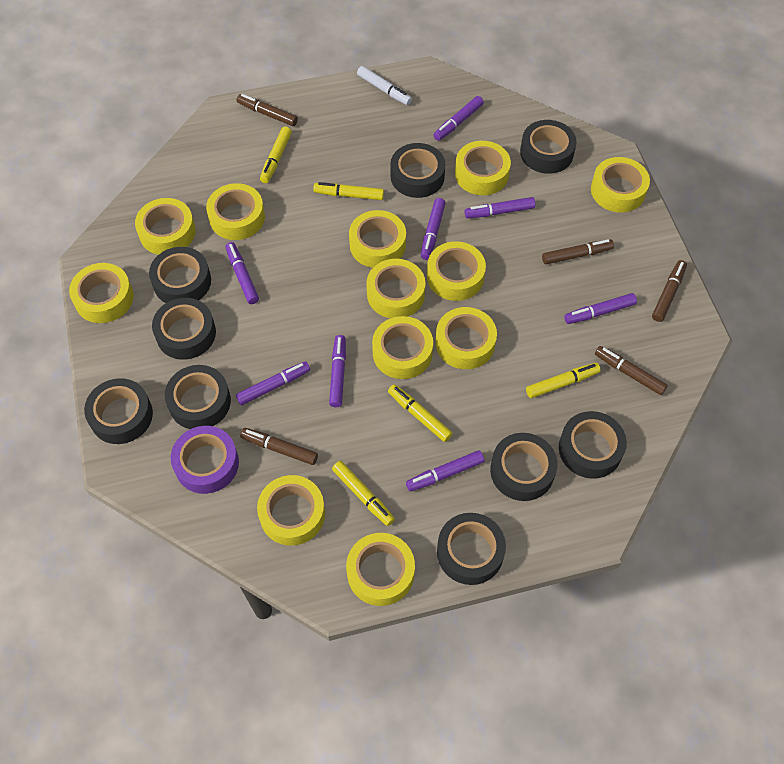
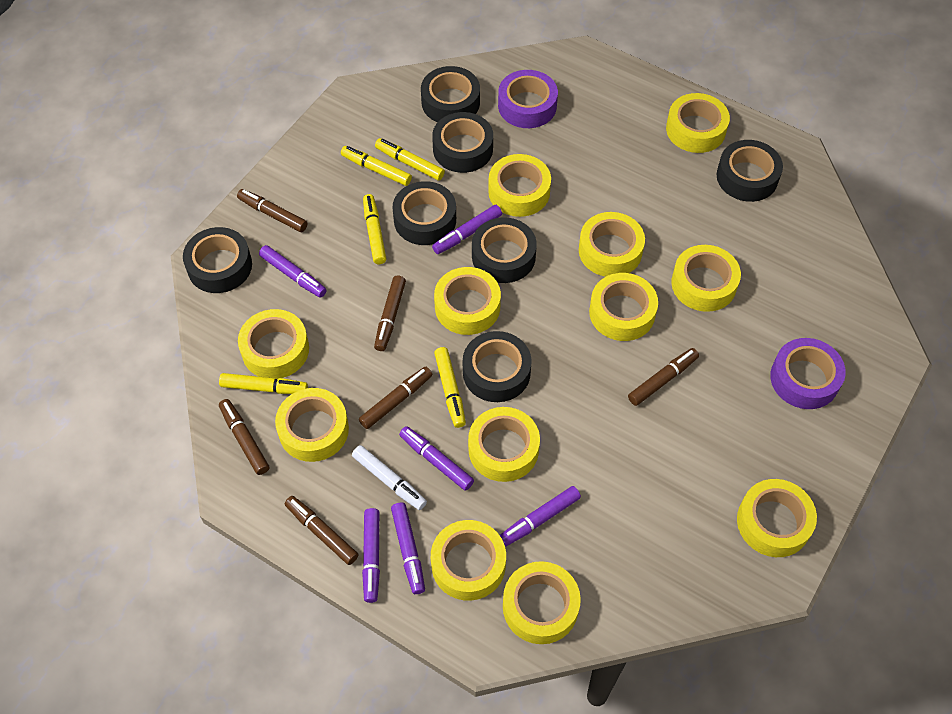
black tape: [84,378,153,444] [149,247,211,303] [152,298,216,360] [165,365,231,429] [391,143,445,198] [437,513,506,585] [490,433,558,501] [520,120,577,174] [559,411,627,479] = 9 -> [183,227,252,293] [393,181,456,245] [421,66,480,122] [432,112,493,173] [463,331,532,402] [472,217,537,283] [717,140,783,202] = 7
brown marker: [237,94,298,126] [240,428,318,465] [542,239,614,264] [595,346,668,395] [652,260,687,322] = 5 -> [219,399,269,475] [237,189,308,232] [285,496,359,565] [359,367,432,429] [374,275,406,351] [628,348,699,406] = 6
purple marker: [226,242,259,304] [236,362,310,405] [329,335,346,407] [406,450,484,492] [421,198,446,260] [434,96,484,141] [465,197,535,218] [564,293,637,324] = 8 -> [259,245,327,298] [362,508,380,603] [391,502,425,594] [399,426,474,491] [432,205,502,254] [500,486,581,546] = 6
purple tape: [171,426,239,494] = 1 -> [498,70,558,128] [770,338,846,409] = 2

